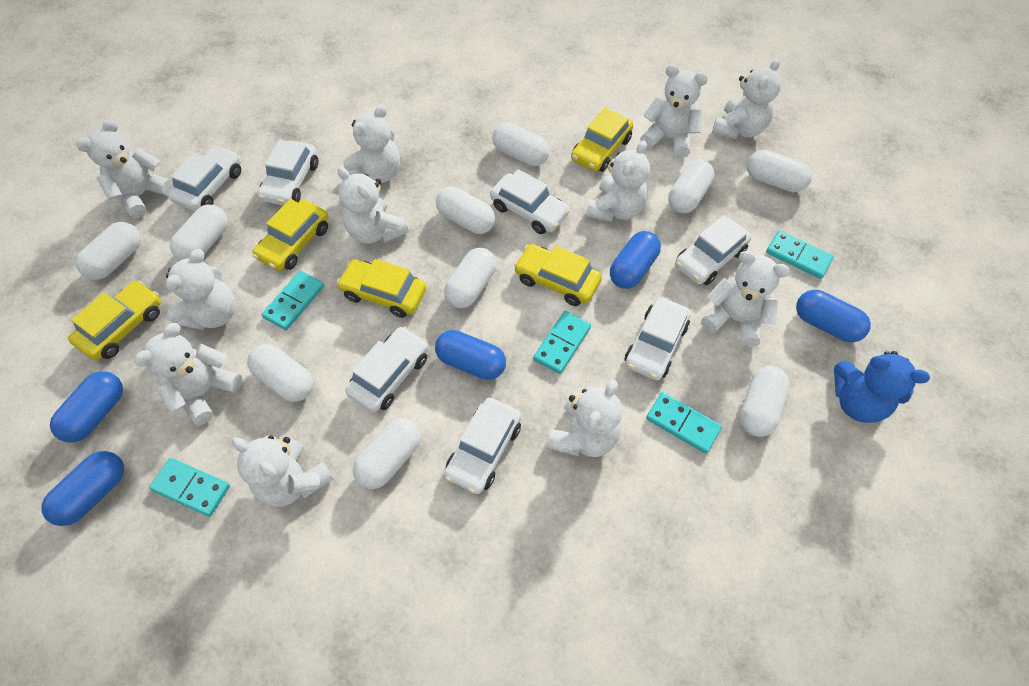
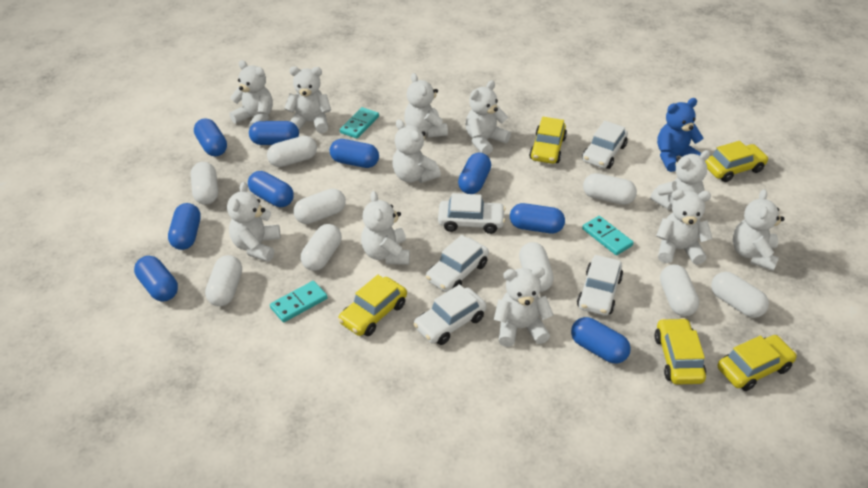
blue capsule: [42,451,124,526] [50,371,123,443] [435,330,506,380] [610,231,661,289] [796,290,871,342] = 5 -> [134,256,178,302] [168,203,201,250] [194,118,227,156] [248,171,294,207] [249,121,299,145] [330,139,379,168] [458,153,491,194] [510,203,565,233] [571,317,631,364] = 9
turquoise domino: [149,458,230,517] [261,271,324,330] [533,311,591,374] [646,392,722,454] [766,230,834,279] = 5 -> [270,281,328,322] [340,107,379,139] [582,216,634,255] = 3
white capsule: [75,222,141,280] [170,205,228,260] [247,344,313,402] [353,418,421,489] [436,187,495,234] [444,248,496,308] [492,122,550,166] [668,160,715,213] [739,366,790,437] [747,150,812,192] = 10 -> [191,162,218,205] [205,255,242,306] [267,136,317,167] [294,188,346,224] [301,224,342,271] [519,242,554,292] [583,173,637,205] [660,265,699,316] [711,272,769,318] = 9
white car: [168,145,241,211] [258,139,319,206] [345,326,428,412] [444,398,521,494] [490,169,570,234] [625,297,691,380] [675,215,752,285] = 7 -> [413,284,487,345] [426,235,489,292] [438,193,506,234] [577,255,623,316] [582,121,628,169] = 5

